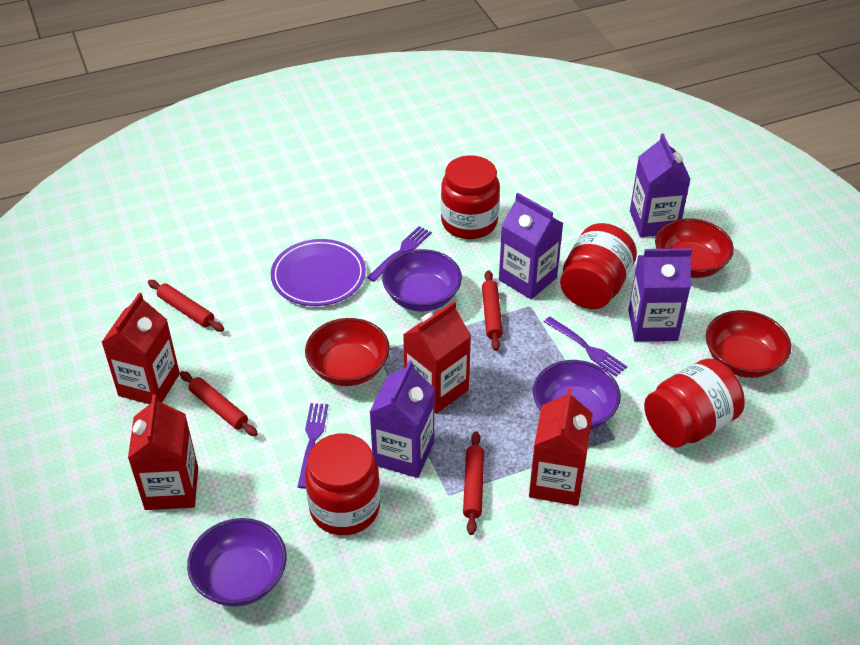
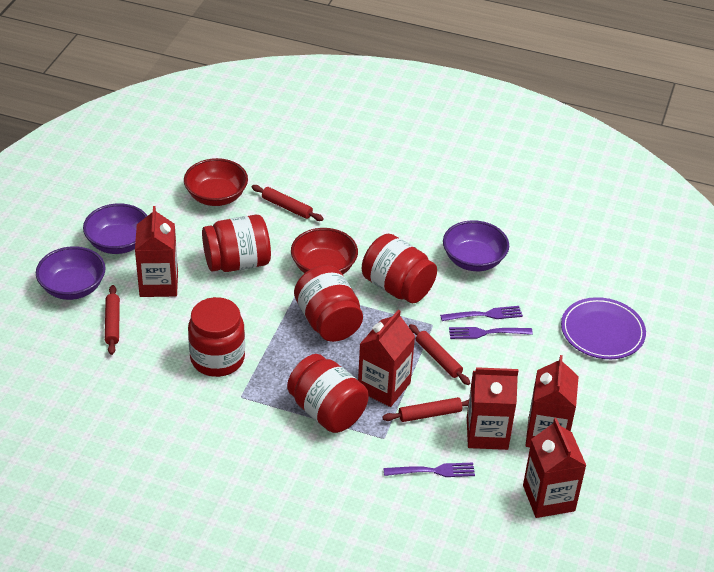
purple carton: [370,360,435,478] [499,193,563,299] [628,248,692,342] [630,133,691,237] = 4 -> none = 0
red bowl: [305,318,390,386] [655,218,734,278] [706,310,791,378] = 3 -> [184,158,248,206] [291,228,358,274] = 2
red carton: [101,293,180,404] [128,394,198,510] [403,301,471,414] [529,388,593,506] = 4 -> [135,206,178,297] [358,310,415,407] [467,367,518,450] [523,418,586,518] [525,355,579,447] = 5
red jar: [305,434,380,535] [441,155,500,239] [560,223,637,309] [644,358,745,448] = 4 -> [188,297,245,377] [202,215,271,272] [287,354,369,433] [294,265,363,342] [362,234,437,303] = 5

